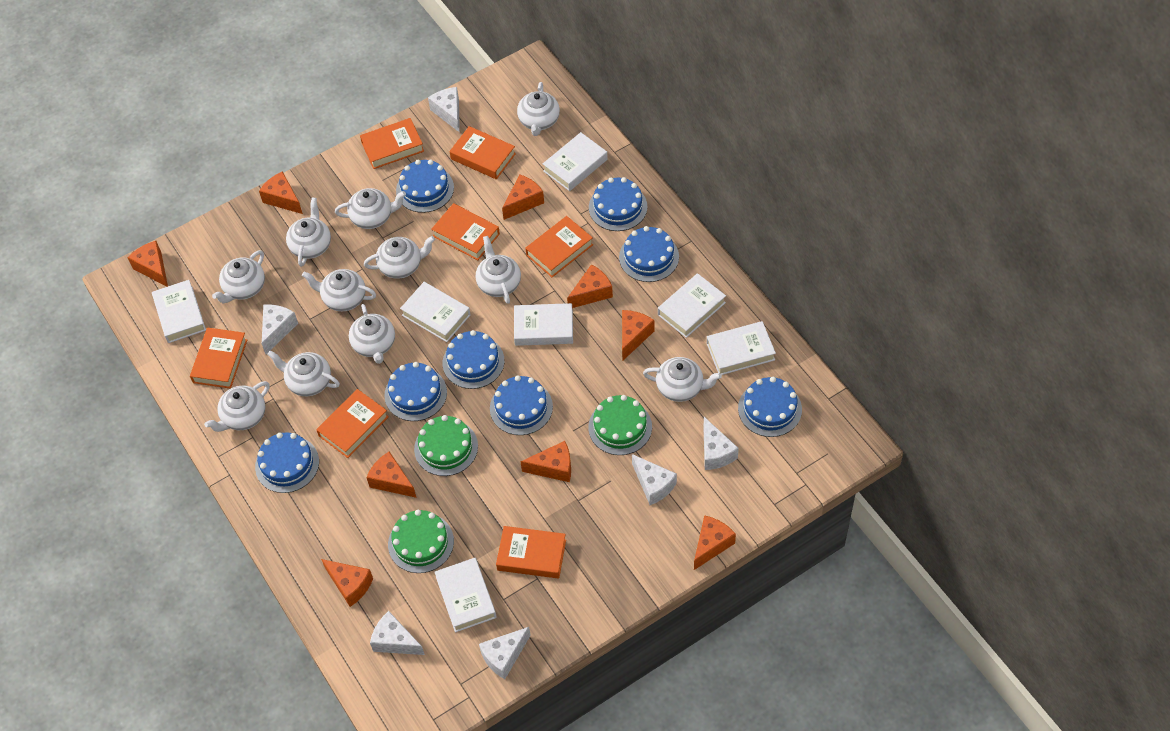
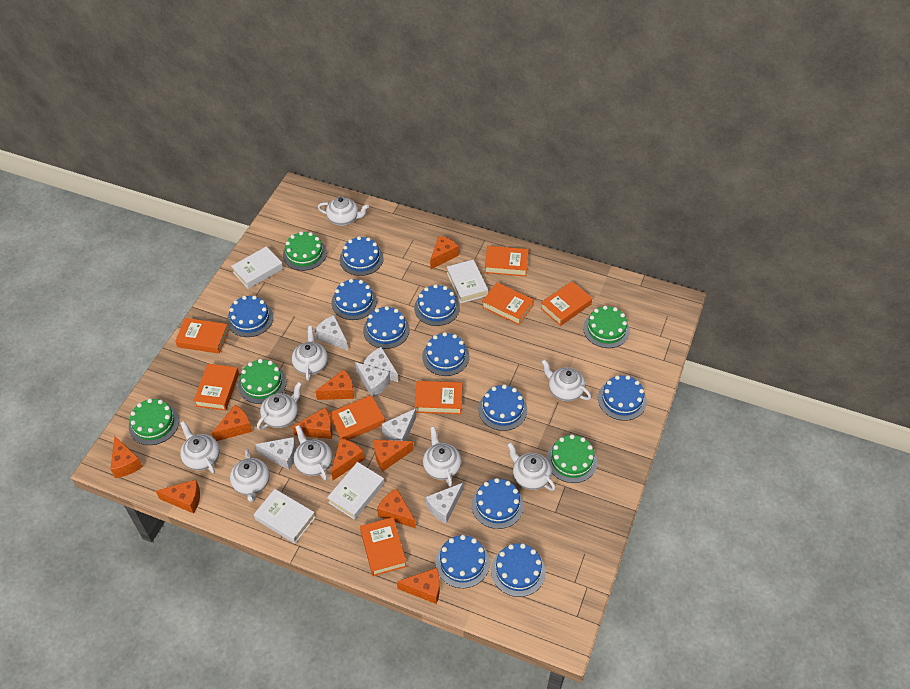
blue cake: [255,432,319,493] [384,362,447,421] [396,159,454,213] [443,330,505,389] [490,375,553,435] [589,177,648,231] [619,226,679,282] [738,377,802,437] = 8 -> [227,295,273,337] [332,279,377,320] [340,236,384,276] [363,306,410,349] [414,284,460,326] [422,332,469,376] [435,535,490,588] [472,478,524,529] [478,384,527,431] [491,543,546,597] [598,375,647,421] = 11
green cake: [388,510,454,573] [414,415,478,476] [588,395,652,455] = 3 -> [129,399,179,445] [238,359,287,404] [283,231,327,271] [546,434,597,483] [583,306,630,348] = 5
orange book: [190,328,247,389] [316,389,389,458] [360,118,424,169] [431,203,500,260] [449,126,516,179] [496,526,566,578] [525,216,593,277] = 7 -> [175,318,229,354] [194,364,239,411] [329,395,385,440] [360,517,407,576] [414,381,462,414] [482,282,534,325] [485,246,529,276] [540,281,592,326] = 8
orange cheese: [128,241,168,287] [259,171,303,214] [321,559,373,607] [366,452,417,498] [502,174,544,220] [521,441,571,482] [567,264,613,308] [622,310,654,360] [694,515,736,570] = 9 -> [110,436,143,478] [156,479,200,514] [212,405,253,441] [292,408,332,439] [315,369,354,400] [331,439,365,480] [374,440,414,471] [377,489,416,528] [397,568,440,604] [430,236,459,269] = 10
white book: [152,280,206,343] [400,282,471,342] [435,558,497,632] [514,303,573,346] [543,132,608,191] [658,273,726,338] [707,321,776,375] = 7 -> [231,246,283,289] [254,489,316,544] [327,462,384,520] [447,260,488,303] = 4
white teapot: [204,381,270,432] [212,250,265,303] [267,351,340,396] [286,198,331,267] [302,269,376,311] [335,188,406,229] [349,304,395,364] [364,236,435,279] [476,236,521,304] [517,82,560,136] [643,357,722,402] = 11 -> [180,421,220,474] [230,449,270,502] [257,382,302,430] [292,326,328,382] [294,425,332,481] [318,197,369,226] [423,426,461,487] [507,442,555,491] [541,359,591,401] = 9

